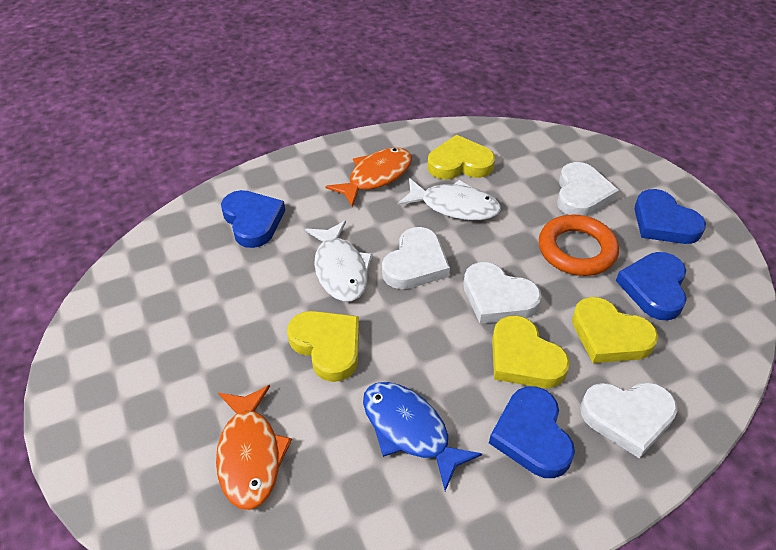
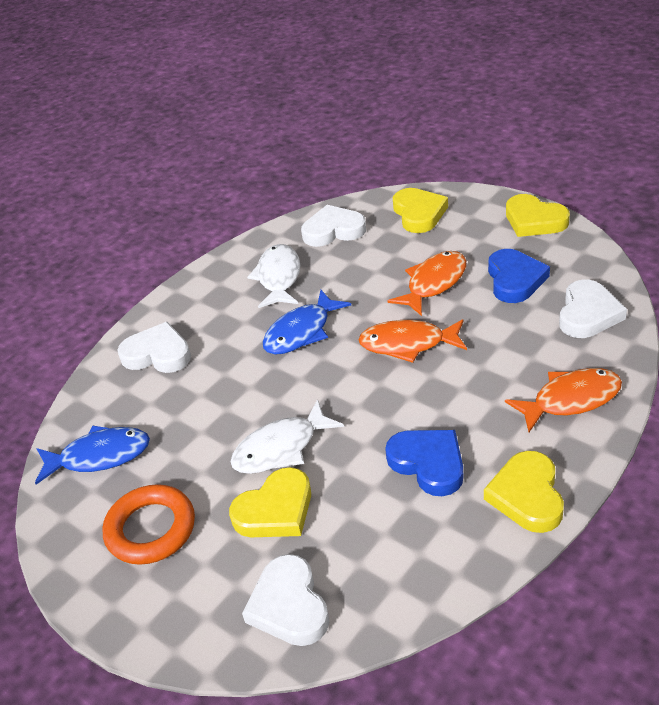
blue fish: [363,382,482,491] = 1 -> [35,426,150,485] [263,290,351,355] = 2
blue heart: [221,190,285,248] [489,386,575,478] [616,252,687,320] [634,189,706,244] = 4 -> [385,430,463,496] [488,249,550,303] = 2
orange fish: [216,385,292,510] [325,148,412,207] = 2 -> [359,319,467,363] [387,251,466,316] [505,368,622,432] = 3

